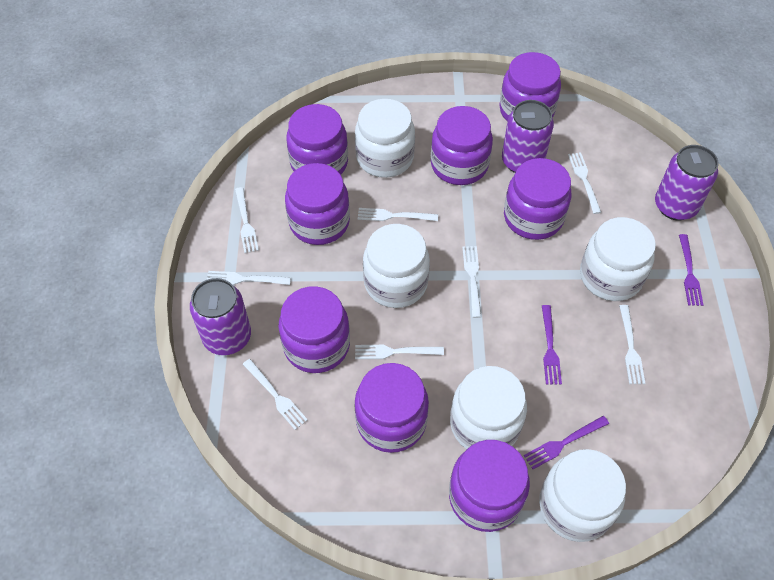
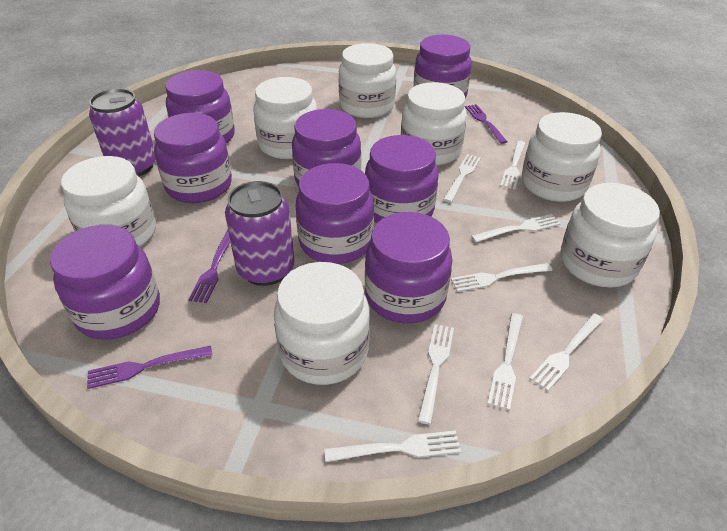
purple can: [190,278,251,355] [502,100,554,173] [655,145,718,220] = 3 -> [89,88,156,176] [225,181,294,286] = 2
white jar: [355,99,415,178] [363,224,430,308] [450,366,527,449] [539,449,626,542] [580,217,656,301] = 5 -> [61,156,156,247] [253,77,317,159] [274,262,370,385] [339,43,396,118] [401,82,467,166] [522,112,602,202] [560,183,660,287] = 7

